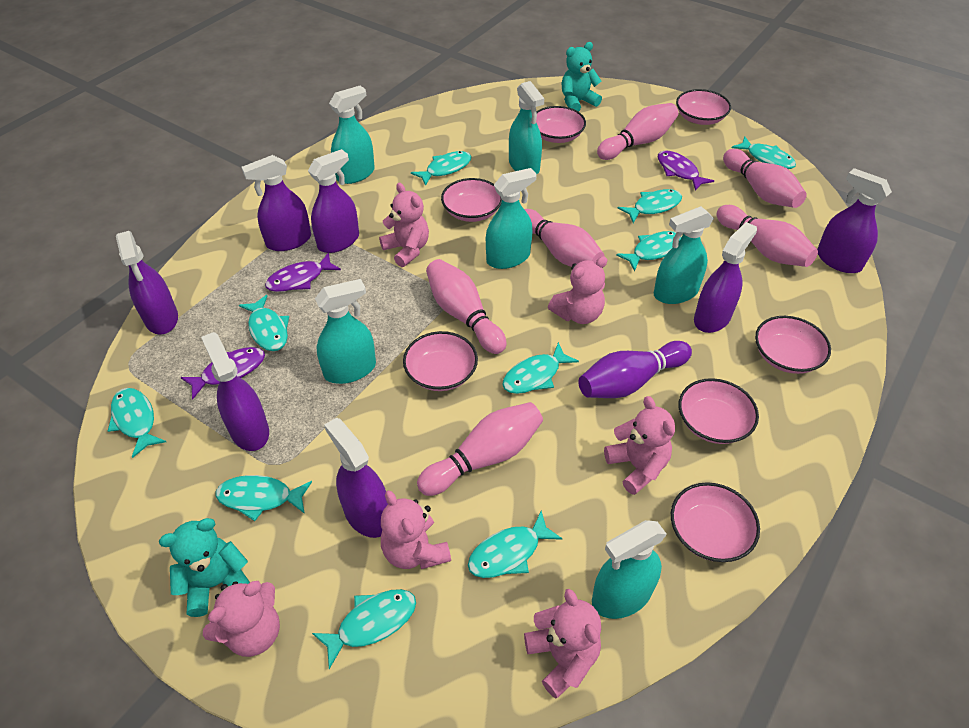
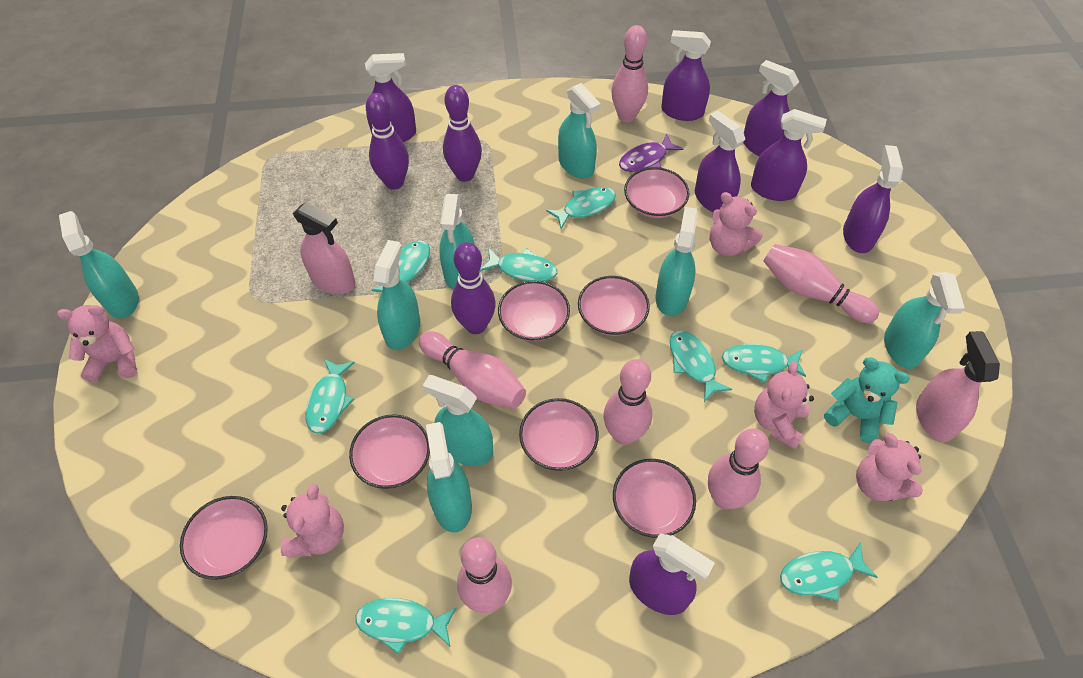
pink spray bottle: none = 0 -> [293,202,355,294] [916,331,1000,442] = 2
pink teddy bear: [203,581,280,657] [379,183,429,267] [381,490,451,569] [524,589,601,698] [548,256,608,324] [604,396,675,495] = 6 -> [57,305,137,383] [281,484,344,558] [710,192,762,256] [754,361,814,450] [856,433,923,501] = 5
purple bowling pin: [578,341,692,398] = 1 -> [366,93,409,190] [443,85,482,182] [451,242,496,334] = 3
purple fish: [180,347,265,400] [265,252,341,292] [658,150,714,191] = 3 -> [619,134,683,172] = 1
turquoise fish: [108,388,166,458] [216,475,312,521] [239,295,289,351] [312,589,416,669] [411,151,472,186] [468,511,563,578] [502,342,579,394] [616,231,682,271] [618,189,682,223] [732,136,796,169] = 10 -> [306,359,355,434] [355,598,457,655] [372,240,430,292] [480,248,557,282] [546,187,616,229] [670,330,732,402] [722,344,806,383] [780,542,878,601] = 8
turquoise spray bottle: [315,279,376,384] [329,86,375,184] [486,168,537,269] [509,81,544,174] [592,520,667,619] [654,206,714,304] = 6 -> [59,211,139,318] [373,240,420,350] [423,375,493,466] [426,422,472,533] [439,194,475,290] [558,83,601,179] [655,207,698,316] [884,272,965,369] = 8
turquoise teddy bear: [159,518,250,617] [562,42,602,112] = 2 -> [824,357,910,443] = 1

